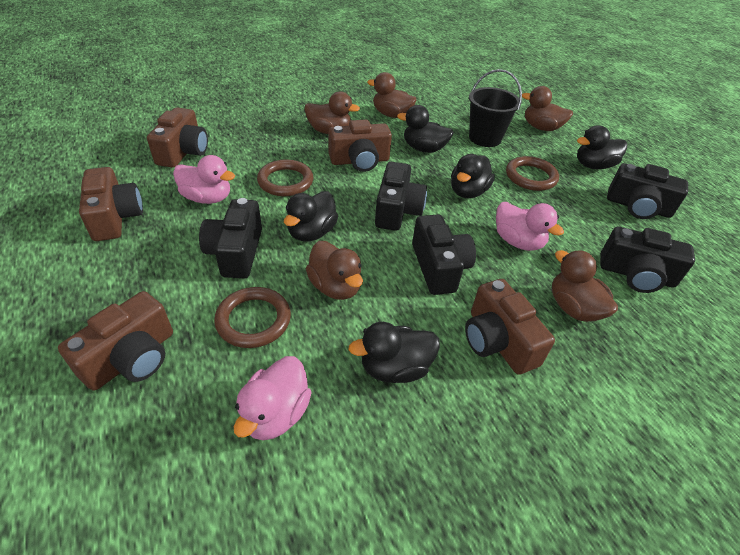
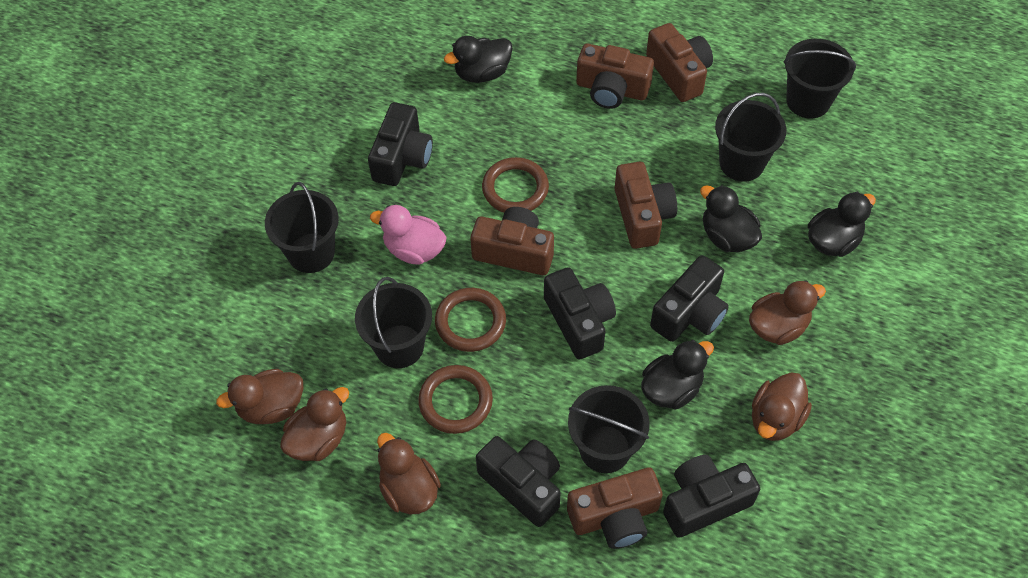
black bucket: [469,69,522,147] = 1 -> [265,182,339,273] [355,277,432,368] [568,385,650,473] [715,93,786,182] [784,39,856,119] = 5
black duck: [284,191,338,242] [349,322,440,383] [397,105,454,153] [451,154,495,198] [577,125,627,169] = 5 -> [444,36,513,83] [641,340,714,409] [700,185,762,252] [808,192,876,257] = 4
pink duck: [173,155,235,204] [234,356,312,440] [496,202,564,251] = 3 -> [370,205,447,265] = 1

